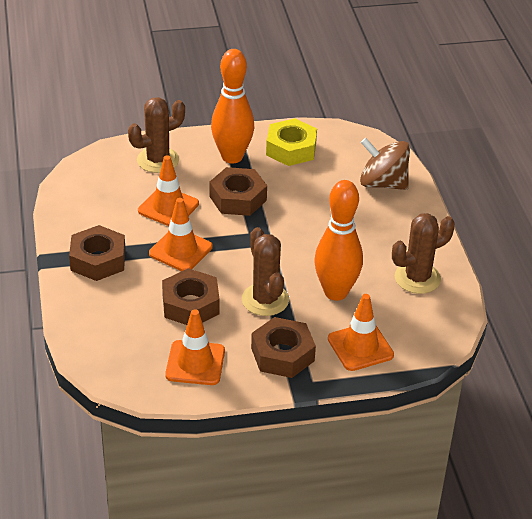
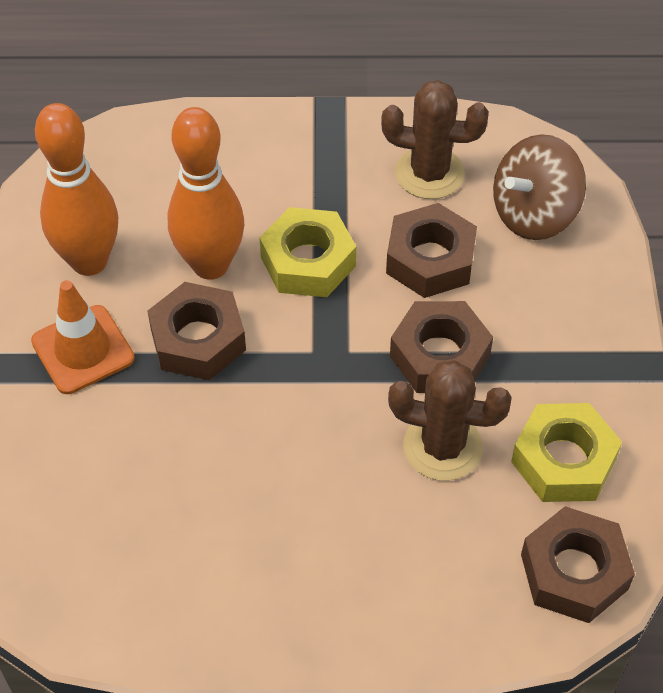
brown cactus: [128,97,185,173] [242,227,289,316] [392,213,455,294] = 3 -> [381,80,489,199] [388,360,512,481] = 2
orange traffic cone: [138,155,199,226] [149,198,213,271] [165,309,225,385] [328,294,394,371] = 4 -> [31,280,135,394] = 1
yellow nut: [266,118,317,166] = 1 -> [259,207,356,297] [511,403,622,502] = 2

